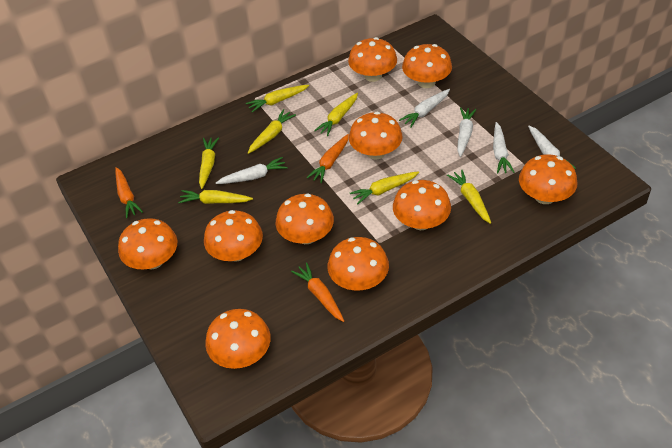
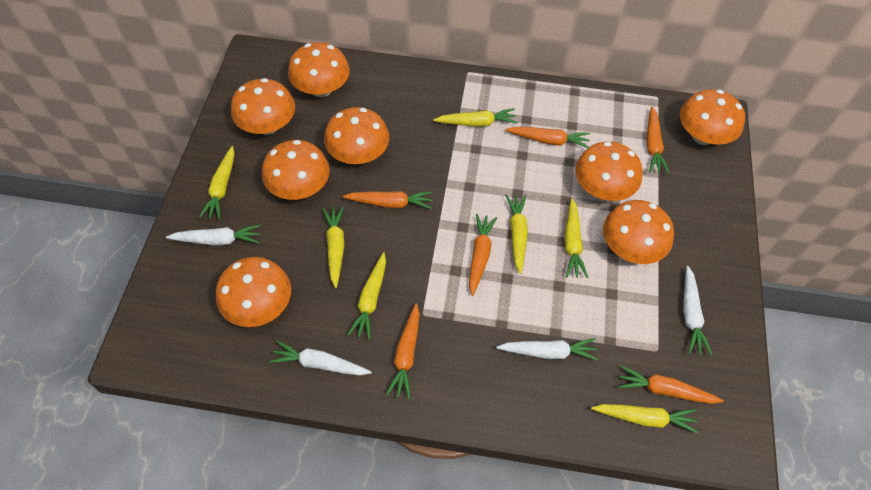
orange carrot: [115,167,143,218] [291,262,344,322] [306,134,349,183] = 3 -> [343,191,433,209] [386,303,420,399] [469,214,497,296] [505,127,590,148] [618,366,724,404] [646,106,669,174] = 6
orange mushroom: [118,218,177,270] [204,210,263,262] [205,309,271,369] [276,193,334,244] [328,237,389,291] [348,37,397,82] [349,112,403,160] [393,180,451,230] [402,44,452,88] [519,154,577,204] = 10 -> [216,257,291,327] [231,78,295,135] [262,140,330,200] [288,42,350,97] [324,107,389,164] [575,141,643,201] [603,200,674,264] [680,89,745,145] = 8
white carrot: [216,157,287,184] [399,89,450,128] [457,107,476,157] [493,122,514,174] [528,126,576,169] = 5 -> [166,225,261,246] [269,341,372,376] [496,338,598,361] [683,266,712,355] = 4

